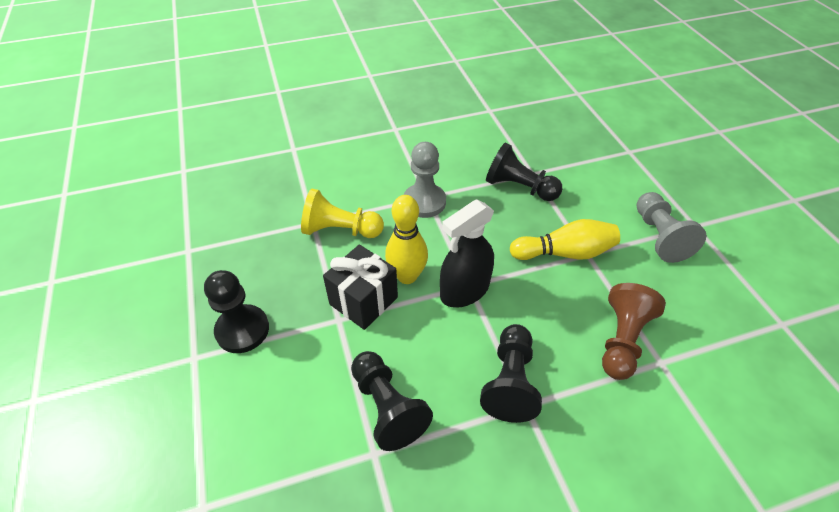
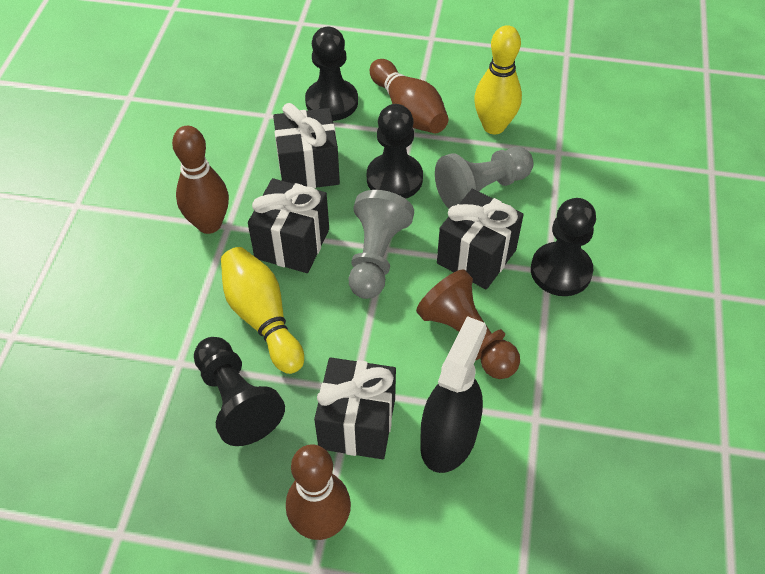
black gift: [323,244,398,330] = 1 -> [248,178,329,273] [273,103,340,188] [314,357,396,459] [437,189,524,289] = 4
brown bowling pin: none = 0 -> [172,126,229,234] [286,444,351,540] [370,59,448,133] = 3
yellow pawn: [301,189,384,238] = 1 -> none = 0

